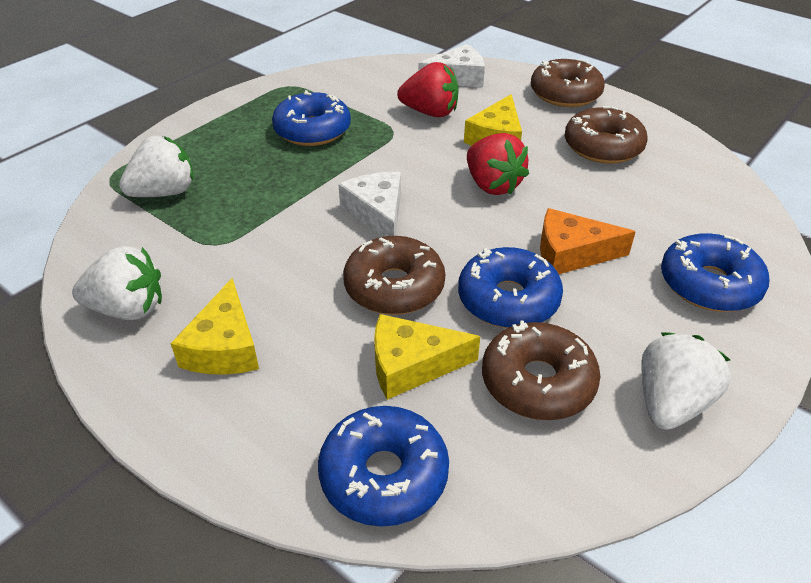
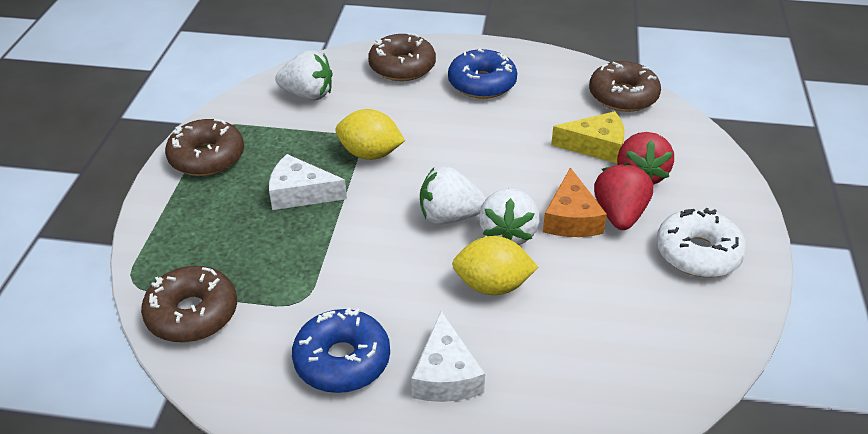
blue donut: [272,90,351,146] [318,406,449,527] [458,247,563,328] [661,233,769,312] = 4 -> [292,308,390,393] [448,47,517,99] = 2
white donut: none = 0 -> [656,208,746,277] = 1
yellow cheese: [170,278,259,375] [374,314,480,400] [464,94,522,146] = 3 -> [551,111,625,163] = 1
yellow lemon: none = 0 -> [335,109,405,160] [452,236,538,295] = 2

